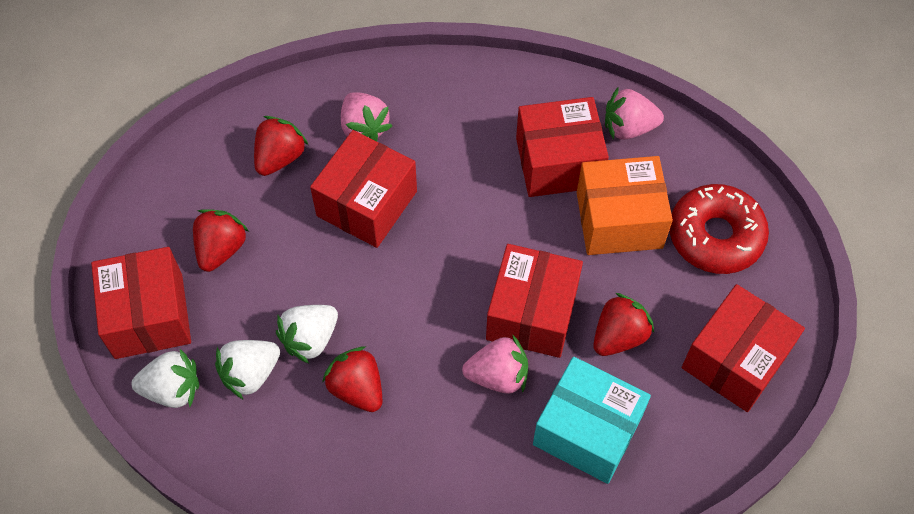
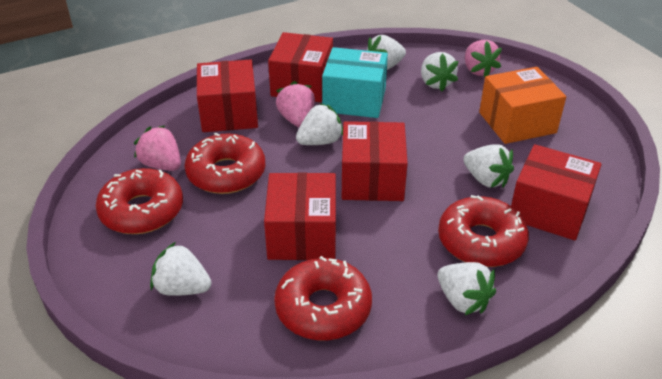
red donut: [670,184,769,274] = 1 -> [96,168,183,234] [185,133,265,194] [274,256,372,341] [438,195,529,267] = 4
red strawberry: [193,209,249,272] [254,116,308,176] [322,346,382,412] [593,293,654,356] = 4 -> none = 0
white strawberry: [131,349,199,408] [215,340,280,400] [276,305,338,364] = 3 -> [150,242,211,296] [296,103,343,145] [367,35,406,70] [421,52,459,91] [437,262,496,316] [463,144,514,188] = 6

